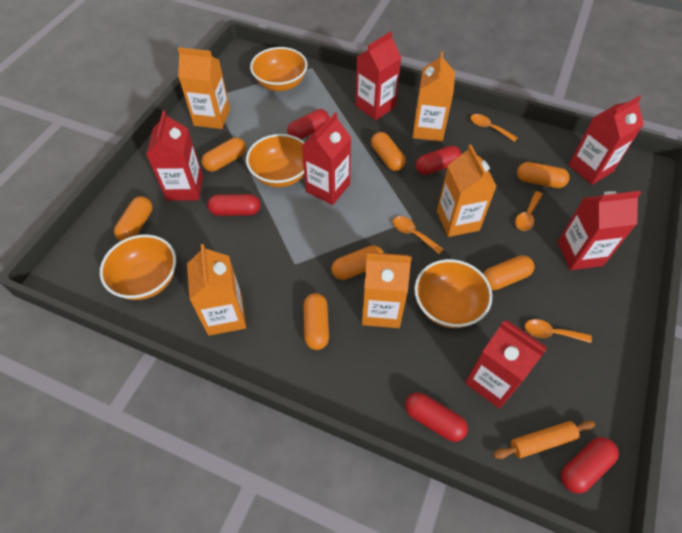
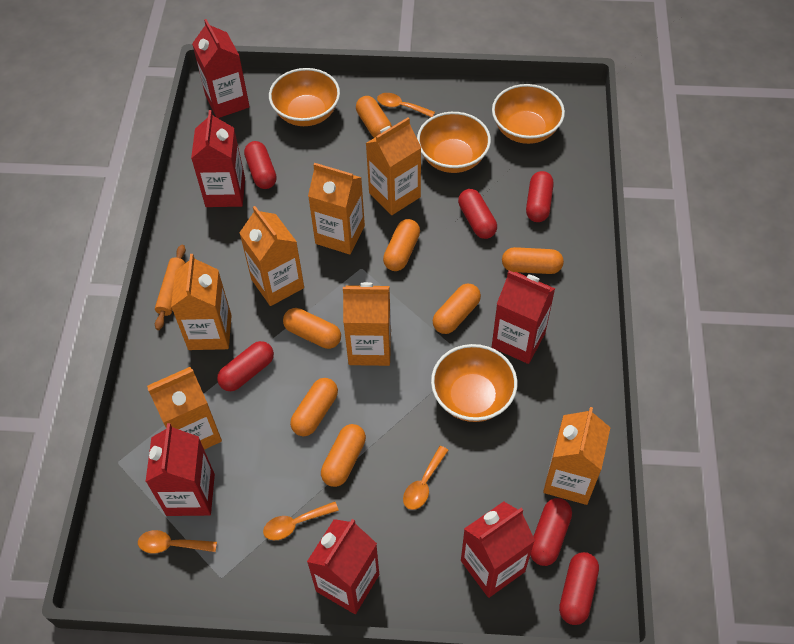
orange carton: [178,47,230,129] [187,244,246,336] [362,252,412,328] [412,51,455,142] [437,144,497,237] = 5 -> [147,367,222,450] [171,254,232,350] [239,206,304,306] [308,163,365,254] [343,282,391,366] [366,117,421,215] [543,407,611,505] = 7
red capsule: [207,194,260,216] [287,109,329,139] [405,393,468,442] [416,146,461,175] [561,437,619,494] = 5 -> [217,341,274,391] [244,141,277,189] [458,189,497,239] [526,171,554,222] [530,498,572,566] [559,552,599,625] = 6

